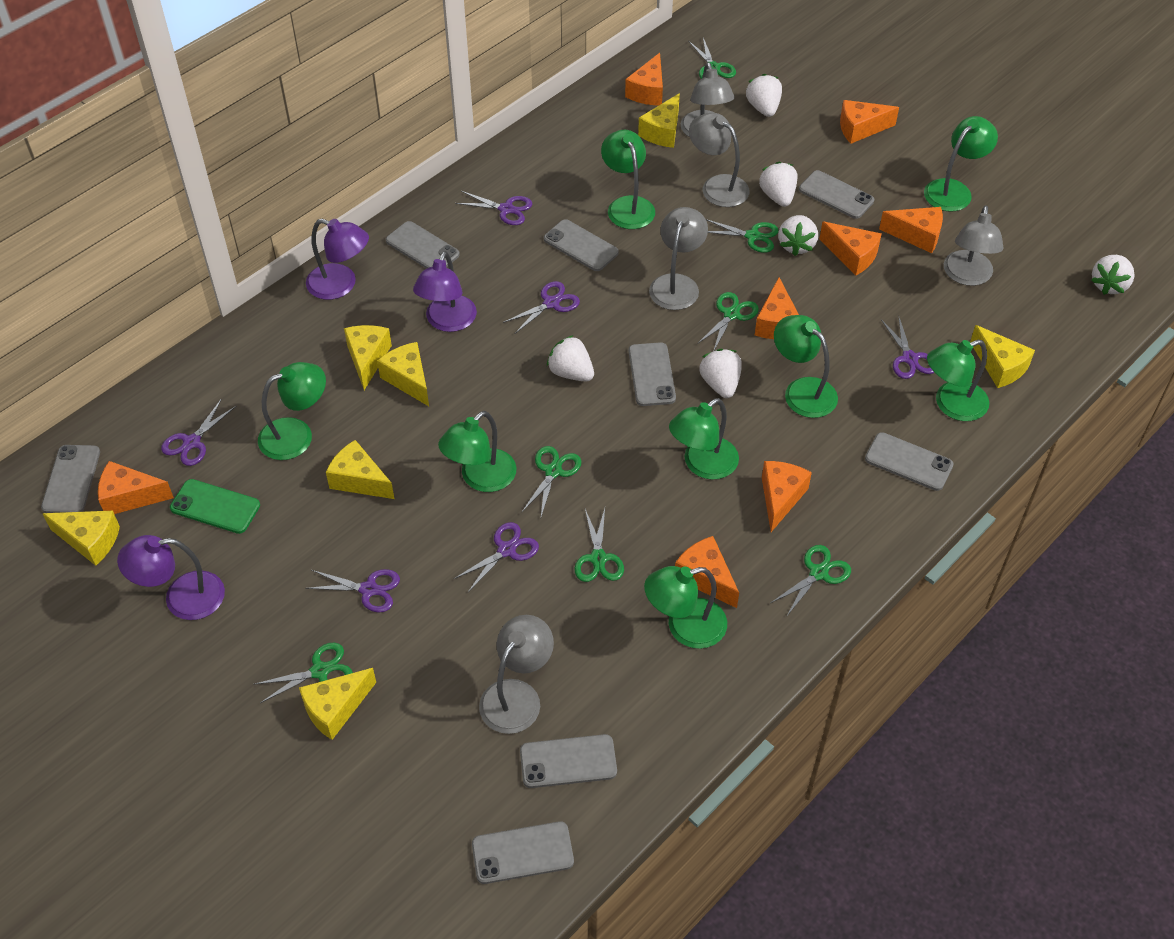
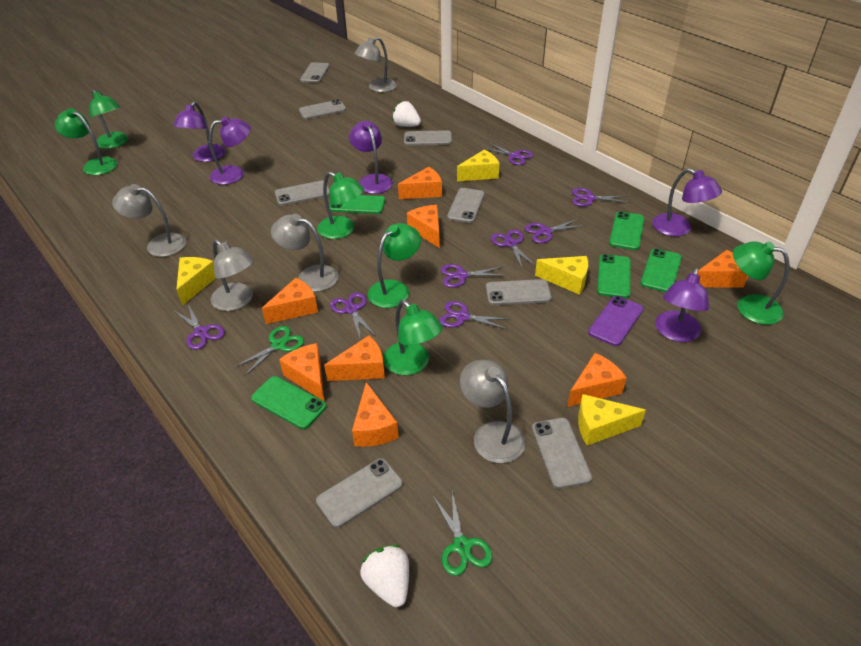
green lamp: [258,362,326,460] [438,411,517,492] [601,130,655,229] [644,566,727,649] [669,398,739,480] [774,315,838,418] [924,116,998,212] [927,340,989,421] = 8 -> [55,108,117,175] [89,90,128,149] [317,171,364,239] [368,223,421,308] [383,300,443,375] [733,241,789,325] = 6
green phone: [170,479,260,534] = 1 -> [251,376,327,429] [329,195,385,214] [597,254,631,298] [609,211,645,250] [640,248,682,292] = 5
green scissors: [255,643,353,703] [521,446,581,517] [574,508,624,582] [689,38,736,79] [697,292,759,350] [706,219,779,253] [771,545,851,617] = 7 -> [234,326,304,377] [433,491,492,576] = 2
purple lamp: [117,535,225,620] [306,219,369,300] [413,251,477,332] = 3 -> [173,101,226,162] [209,116,251,185] [349,121,393,194] [652,168,722,236] [655,267,709,342] = 5
purple phone: none = 0 -> [588,296,644,346] = 1
purple scissors: [161,400,236,466] [305,569,400,613] [454,522,539,592] [455,191,532,225] [503,281,580,333] [881,315,934,379] = 6 -> [174,304,225,350] [330,292,375,338] [439,301,509,330] [441,264,506,288] [482,142,533,165] [491,229,536,268] [525,219,586,243] [572,188,630,206] = 8
white strawberry: [547,335,594,381] [699,349,742,398] [746,74,782,117] [759,162,797,207] [778,215,818,256] [1091,255,1134,295] = 6 -> [360,545,409,607] [392,101,421,127] = 2
yellow cheese: [43,511,120,566] [299,668,376,740] [326,440,394,499] [344,325,392,390] [377,342,429,406] [638,93,680,148] [970,325,1035,388] = 7 -> [176,257,216,306] [457,149,499,181] [535,256,588,295] [578,394,646,445] = 4

